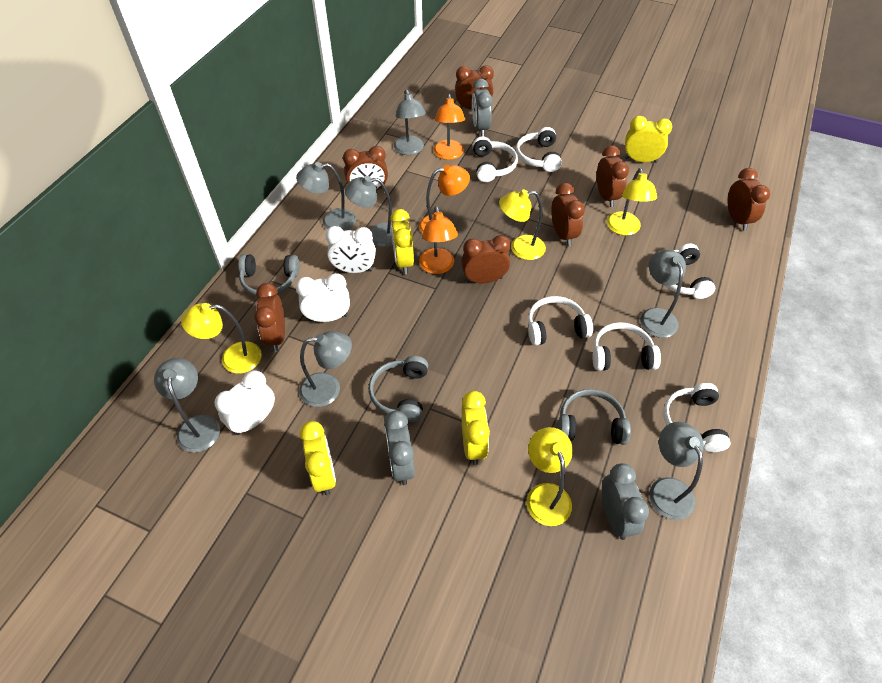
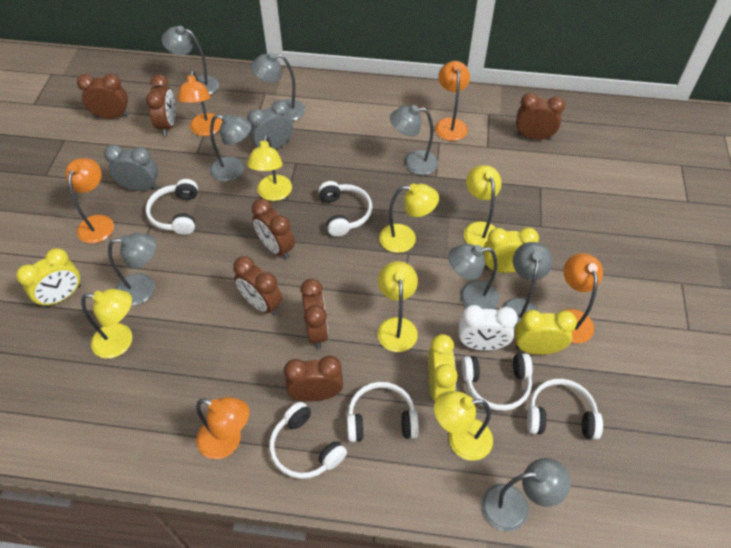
grey clock: [384,411,415,485] [472,78,493,137] [602,463,649,540] = 3 -> [104,145,158,191] [247,100,293,149] = 2
grey headphones: [238,254,300,296] [369,356,428,422] [558,389,631,445] = 3 -> none = 0
grey lamp: [154,358,220,452] [296,162,356,231] [299,331,352,407] [345,176,393,247] [394,89,426,155] [640,250,686,338] [649,422,704,520] = 7 -> [108,233,157,306] [161,26,219,95] [210,114,252,182] [251,52,305,121] [390,105,438,175] [448,244,499,309] [481,458,571,531] [502,242,552,330] = 8
orange lamp: [419,165,470,234] [419,206,458,274] [433,94,465,160] = 3 -> [65,158,114,243] [177,70,222,136] [196,397,249,459] [435,61,470,141] [562,253,603,343] = 5
white clock: [214,370,275,435] [295,273,350,322] [325,226,376,273] = 3 -> [459,305,518,351] = 1
yellow lamp: [181,303,262,374] [499,190,546,260] [527,427,573,526] [607,168,657,236] = 4 -> [81,289,132,359] [247,135,292,201] [377,261,418,352] [379,184,439,253] [434,391,493,461] [464,165,502,248] = 6

